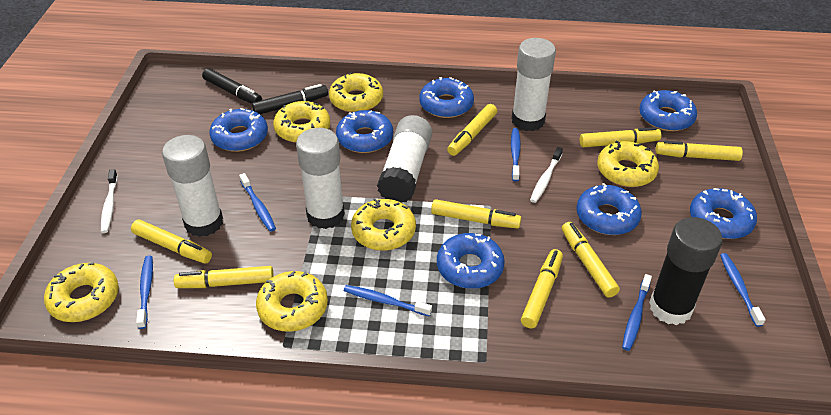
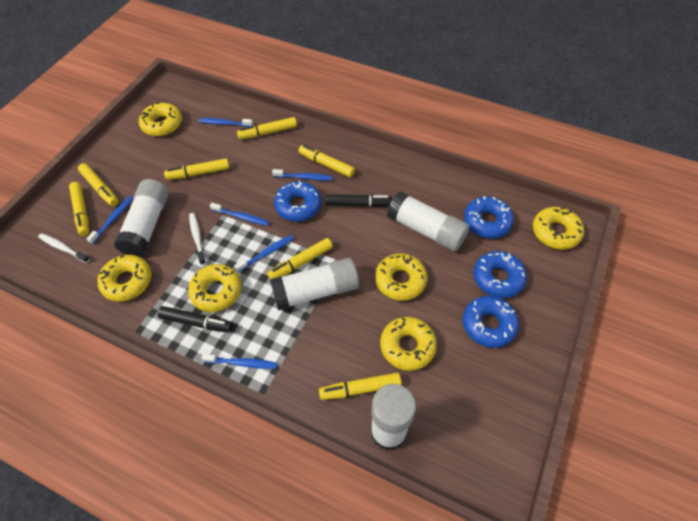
black glue stick: [649,217,723,325] = 1 -> none = 0
blue donut: [210,108,268,152] [336,110,393,153] [419,77,474,118] [437,233,505,289] [576,183,642,235] [639,90,697,131] [690,188,757,239] = 7 -> [274,181,321,221] [463,296,519,348] [464,196,514,238] [473,251,527,298] = 4
yellow marker: [131,219,212,264] [174,266,274,288] [431,199,521,228] [447,104,497,156] [521,249,563,328] [562,222,620,298] [580,127,661,147] [656,141,743,161] = 8 -> [69,182,89,236] [78,163,118,206] [164,158,230,180] [237,117,297,139] [267,238,333,279] [298,145,355,178] [319,372,401,400] = 7

